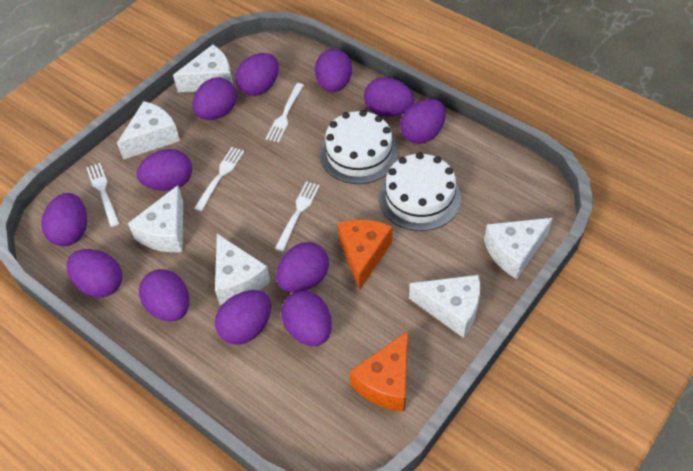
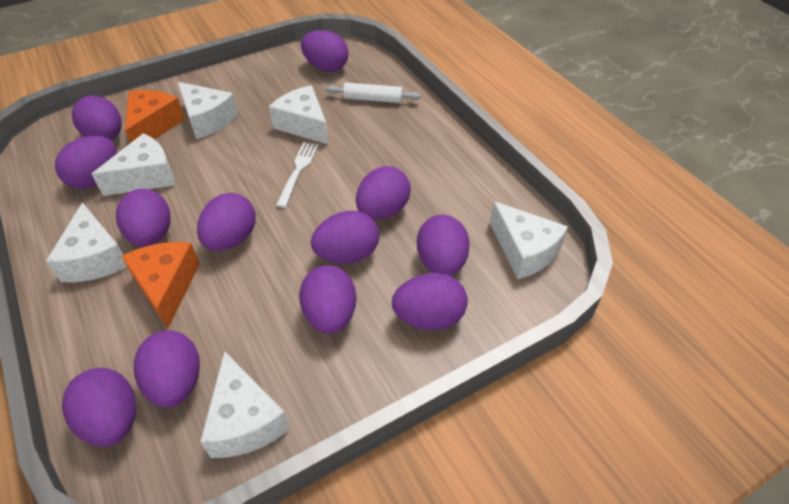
white cake: [320,110,398,184] [379,152,461,231] = 2 -> none = 0
white fork: [86,163,120,227] [194,147,245,211] [266,83,304,142] [275,181,320,251] = 4 -> [276,142,319,208] = 1
white rolling pin: none = 0 -> [326,83,421,103] = 1

